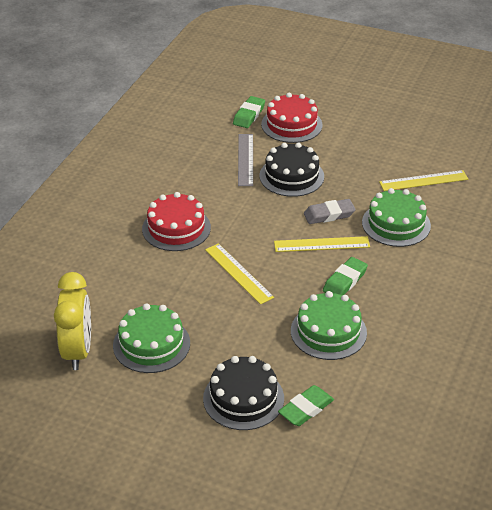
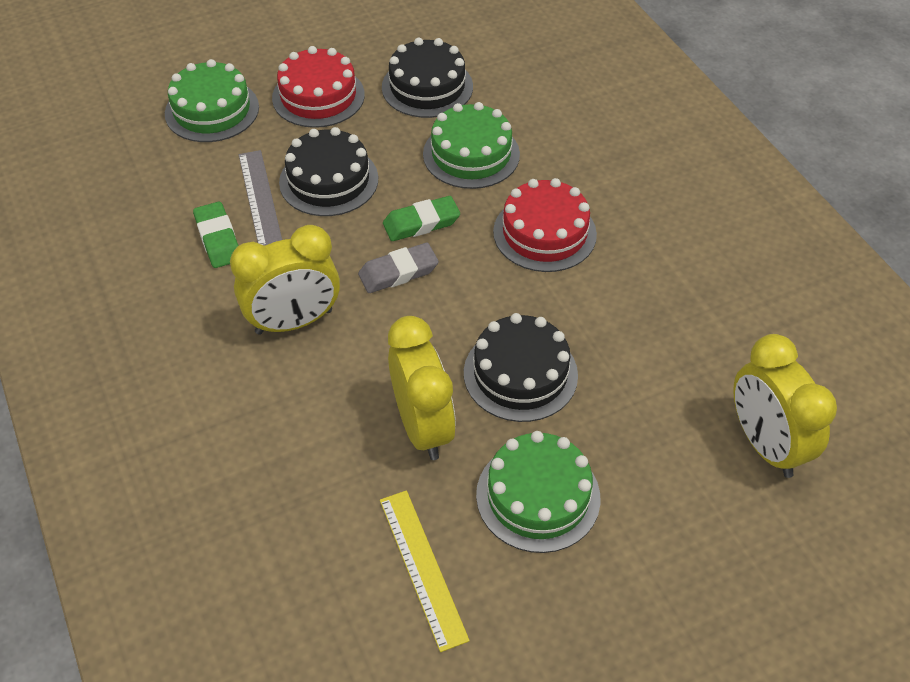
black cake: [203,356,284,430] [260,142,324,197] = 2 -> [279,127,378,216] [382,38,473,118] [464,313,578,422] = 3
green eraser: [233,96,265,128] [278,385,334,426] [323,257,368,295] = 3 -> [193,202,239,268] [383,196,460,241] = 2
yellow clock: [54,272,91,370] = 1 -> [230,225,340,335] [388,316,456,460] [733,334,837,478] = 3
yellow ruler: [205,243,274,305] [274,236,370,252] [379,170,468,191] = 3 -> [380,490,470,652] = 1

